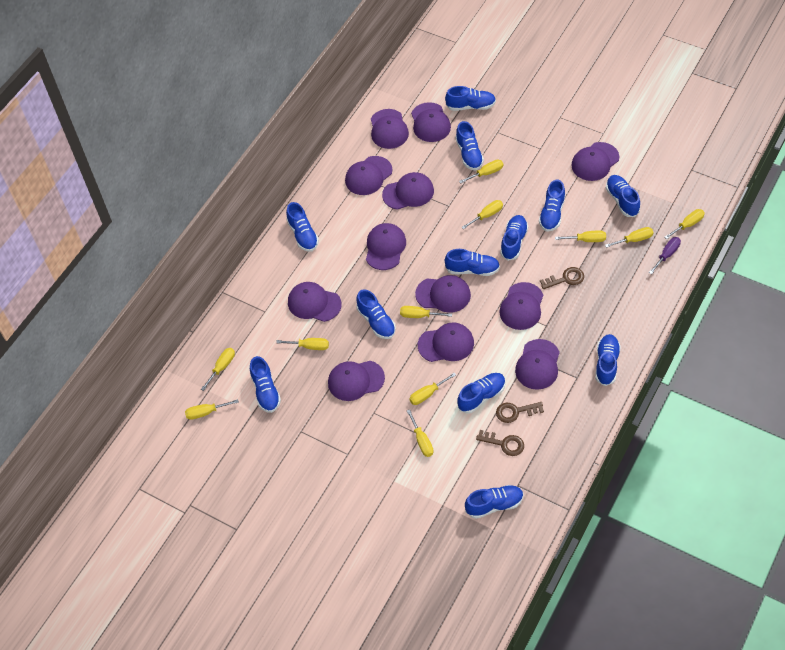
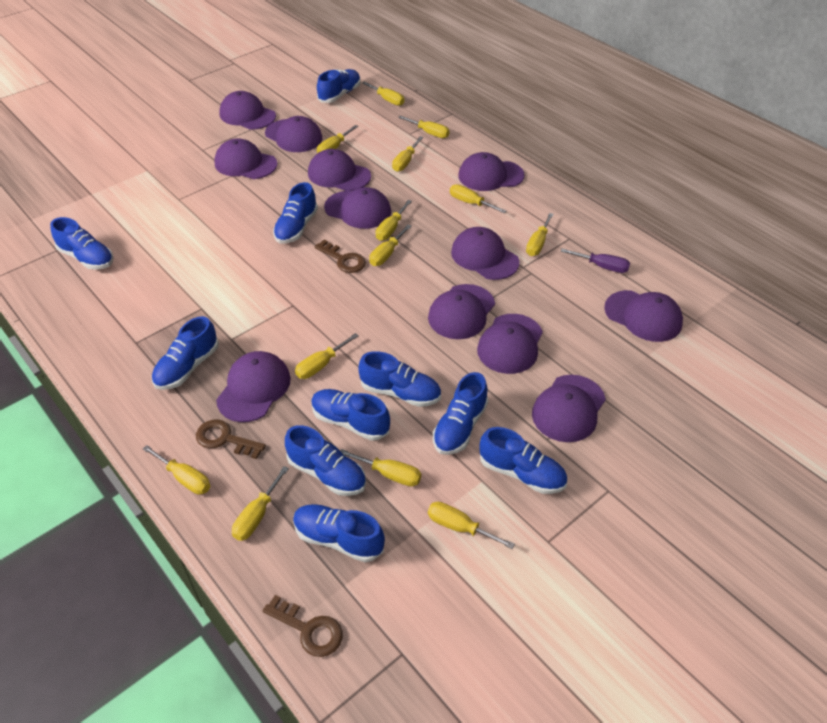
blue shoe: [250,356,281,413] [286,202,319,252] [357,289,396,339] [445,86,496,111] [445,249,500,276] [455,121,484,170] [457,373,506,414] [465,485,524,519] [500,215,528,261] [539,180,565,232] [595,334,621,386] [606,175,640,217] = 12 -> [50,217,114,270] [152,316,219,390] [273,182,318,244] [285,425,366,496] [293,504,385,562] [311,389,390,441] [317,69,361,103] [358,351,441,407] [433,372,488,455] [480,427,567,494] = 10
yellow screwdriver: [185,399,239,420] [201,348,235,391] [276,338,329,350] [400,306,452,318] [407,410,434,457] [409,373,456,405] [459,159,503,183] [462,200,503,229] [555,230,606,242] [605,227,653,248] [665,209,705,239] = 11 -> [143,445,210,495] [232,466,289,541] [295,333,359,379] [317,125,358,153] [340,449,421,486] [362,81,404,106] [369,225,412,266] [376,200,412,241] [392,136,423,172] [398,116,450,138] [428,502,515,549] [450,184,506,213] [526,213,554,256] = 13

